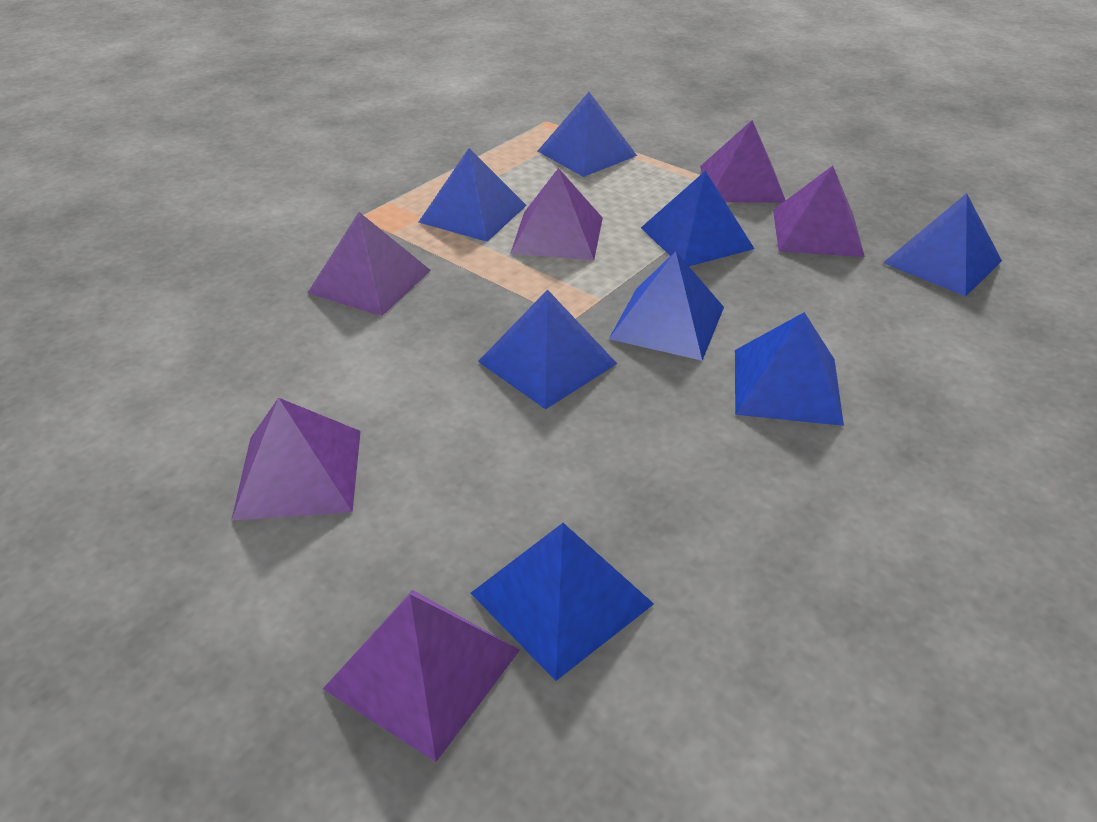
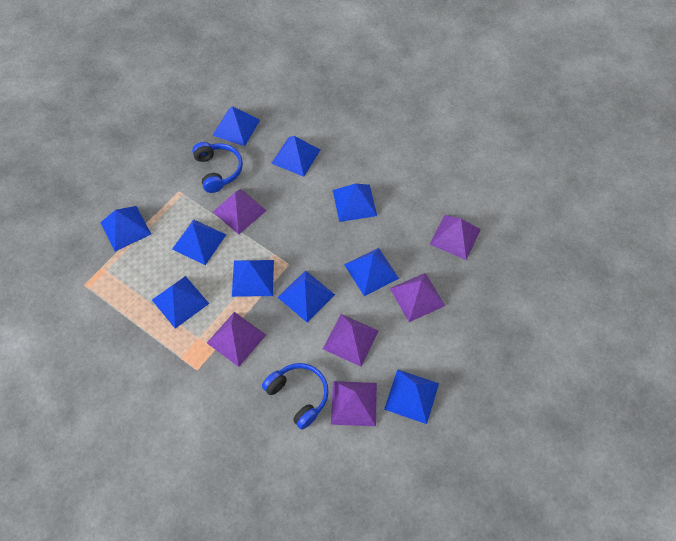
blue headphones: none = 0 -> [192,142,243,193] [262,363,329,430] = 2
blue pyramid: [419,148,527,242] [471,523,654,681] [478,289,617,409] [538,92,637,177] [609,251,724,361] [641,171,755,266] [735,312,844,426] [883,193,1002,296] = 8 -> [100,206,151,251] [152,276,209,329] [172,219,226,265] [212,106,260,146] [232,260,274,297] [271,136,320,177] [277,270,335,323] [333,183,377,222] [344,248,399,296] [384,369,439,424] = 10

